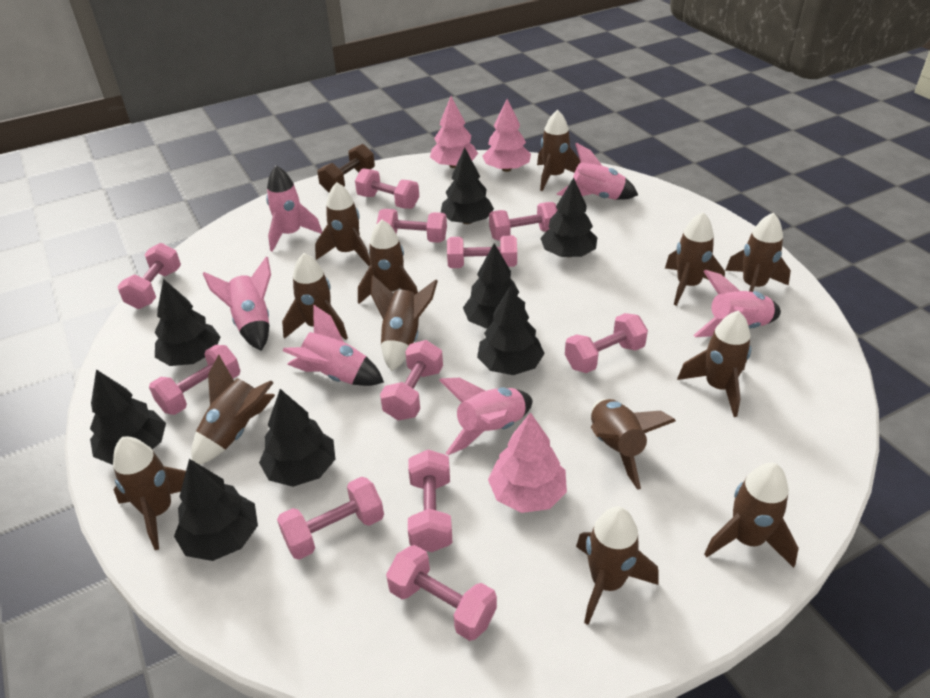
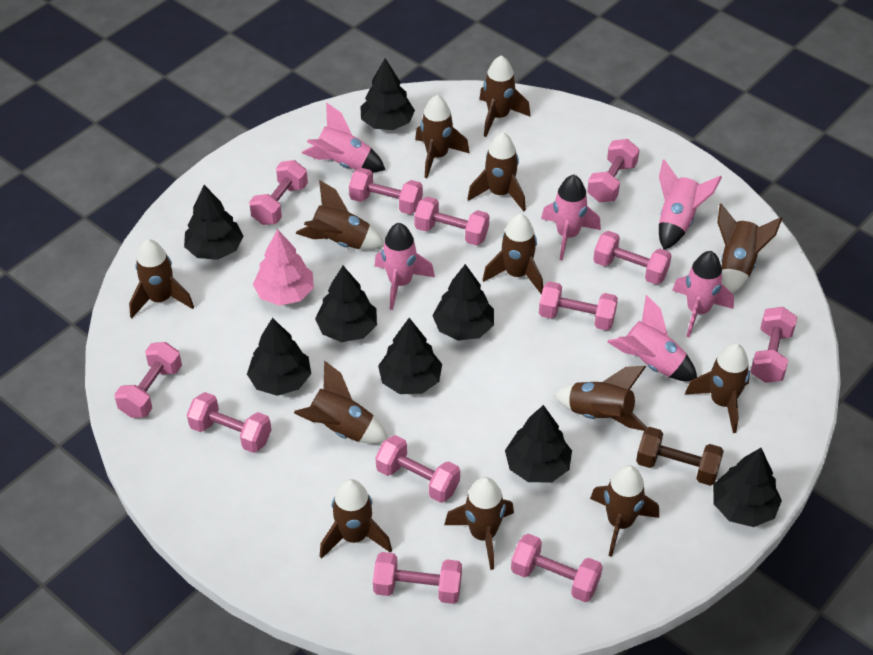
pink dumbbell: [117,243,181,309] [149,345,240,415] [277,477,384,560] [355,168,419,209] [377,209,447,243] [380,340,443,421] [386,545,497,641] [408,449,452,552] [447,235,517,268] [489,202,558,241] [565,313,648,373] = 11 -> [114,342,182,418] [187,392,272,453] [249,160,308,225] [349,168,423,215] [373,552,462,604] [376,435,460,503] [414,196,489,246] [511,533,603,602] [539,281,618,331] [587,139,640,202] [593,231,672,285] [751,307,797,383] = 12
pink tree: [430,96,478,168] [482,99,531,172] [488,412,567,513] = 3 -> [253,229,314,306] = 1

